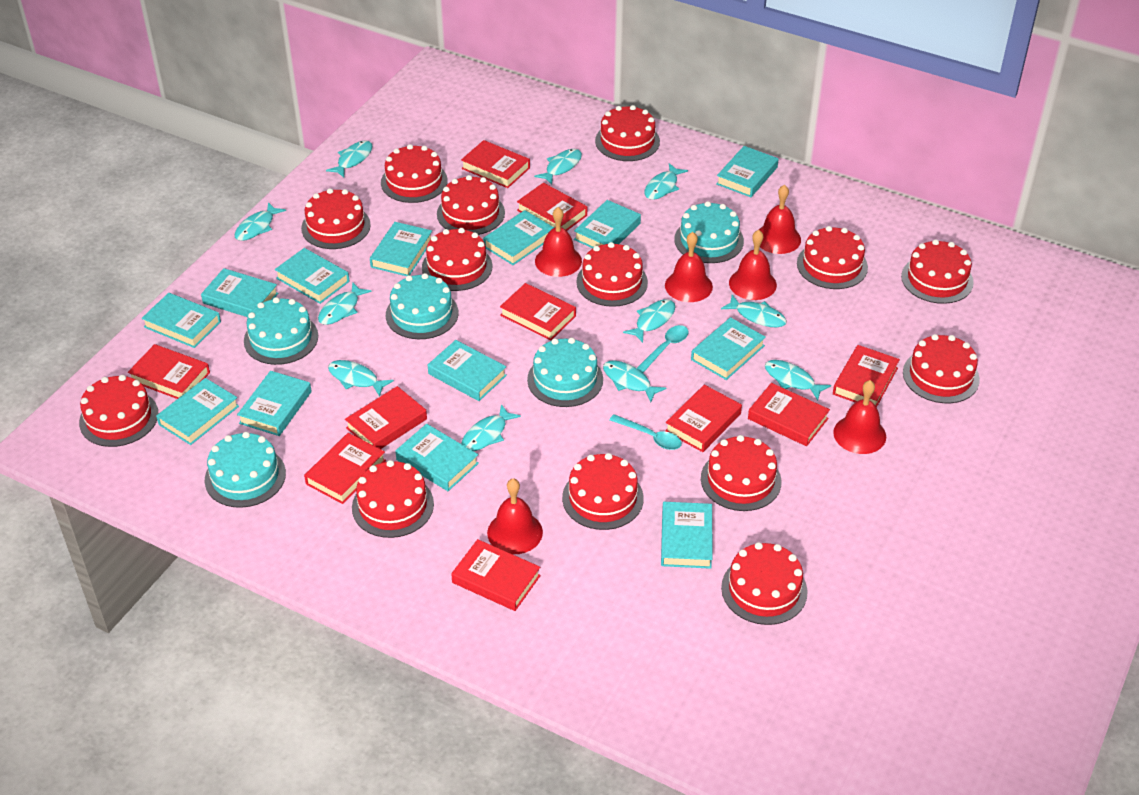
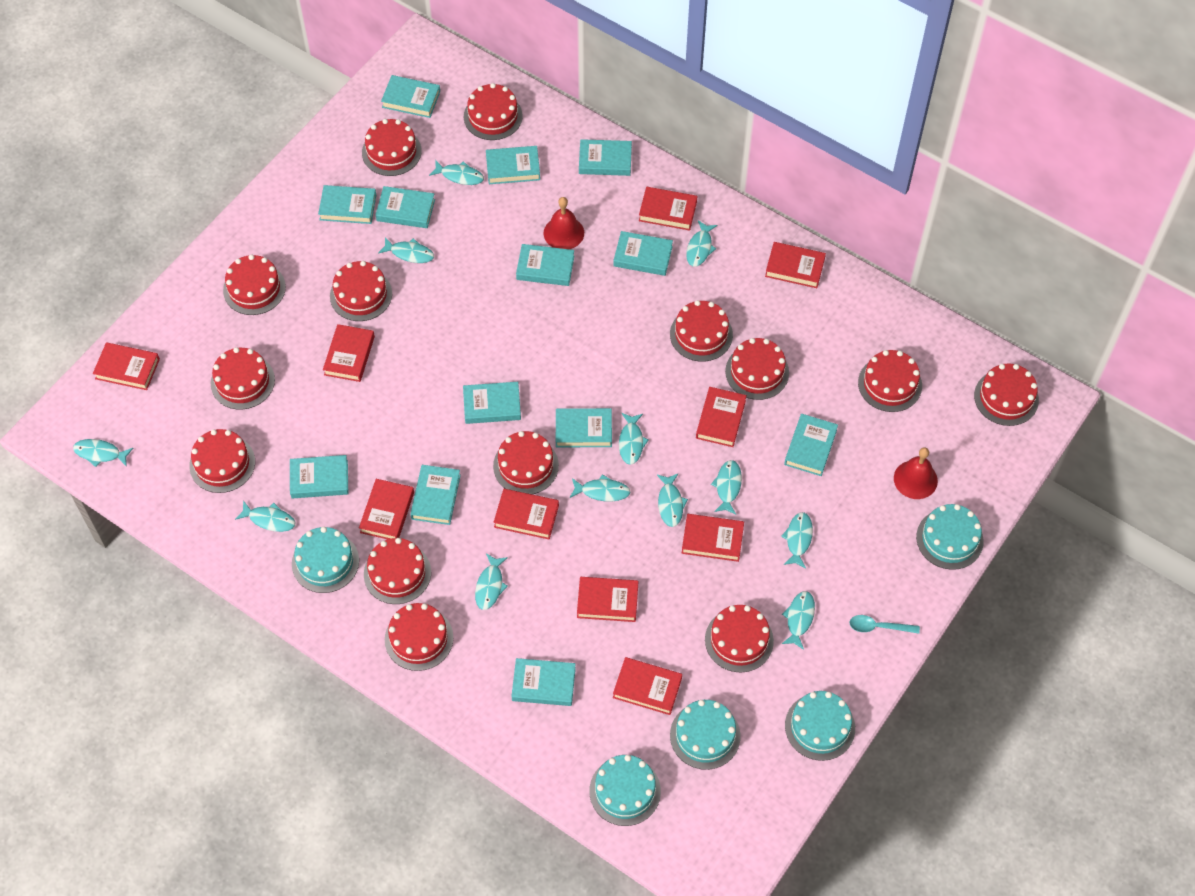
red bell: [487,479,543,554] [535,207,582,277] [665,232,713,302] [729,230,777,300] [759,185,801,254] [833,380,886,454] = 6 -> [544,197,584,249] [894,447,938,499] = 2
turquoise fish: [234,202,286,241] [318,283,372,325] [326,140,372,177] [328,360,394,397] [461,404,521,451] [534,149,582,185] [603,360,666,402] [623,299,675,343] [644,163,688,200] [721,295,787,327] [765,360,831,401] = 11 -> [73,439,133,467] [235,501,295,532] [378,237,434,263] [429,160,484,185] [475,553,508,610] [570,474,630,501] [619,413,649,465] [657,473,688,527] [686,220,717,266] [711,460,742,515] [781,512,813,568] [782,591,815,650] = 12
turquoise spoon: [609,414,682,450] [637,325,688,373] = 2 -> [849,615,920,634] = 1

